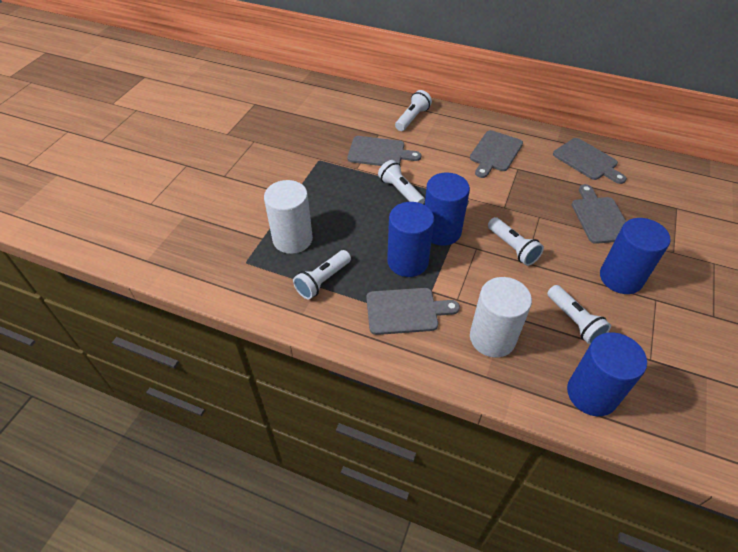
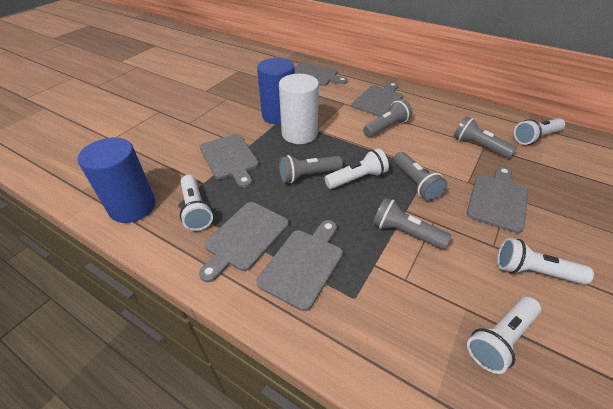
blue cylinder: [387,202,434,277] [425,172,470,246] [567,332,647,416] [600,218,671,294] = 4 -> [78,137,155,223] [257,58,295,125] = 2
grey cutting board: [347,136,421,166] [366,288,460,335] [470,130,523,178] [553,138,627,184] [572,184,626,244] = 5 -> [199,202,289,282] [200,134,259,188] [256,220,343,311] [295,62,348,86] [351,82,403,117] [467,166,528,233] = 6
grey flashlight: none = 0 -> [279,155,343,183] [363,99,412,137] [373,197,451,249] [394,152,447,201] [454,116,517,158] = 5
white cylinder: [264,180,313,254] [470,277,532,358] = 2 -> [279,74,319,144] = 1

